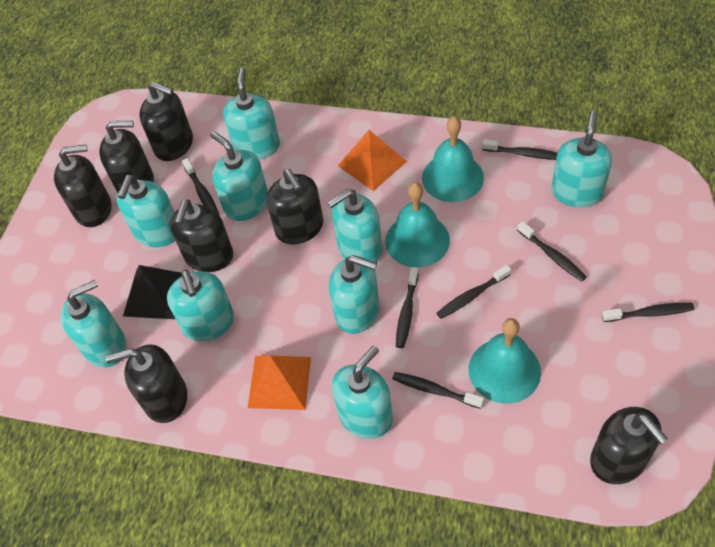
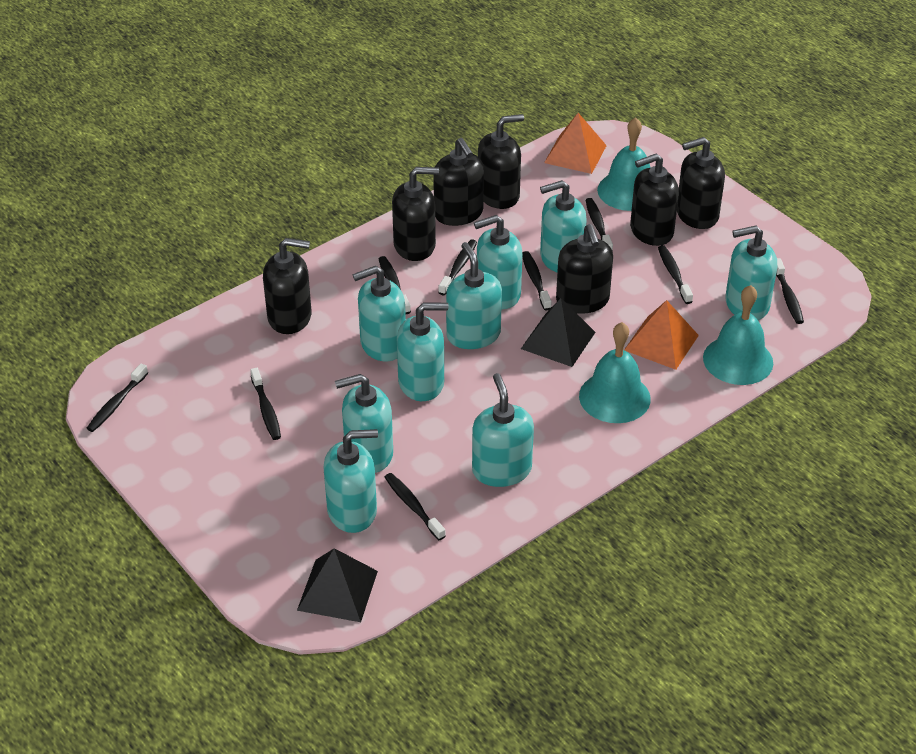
black pyramid: [123,265,182,319] = 1 -> [297,548,378,622] [521,298,595,367] = 2
black toothbrush: [182,158,220,216] [392,372,484,409] [396,267,419,348] [437,265,511,319] [482,139,557,160] [517,221,587,282] [602,303,695,322] = 7 -> [86,364,148,432] [250,368,281,440] [379,256,411,314] [385,473,446,540] [438,239,477,295] [522,251,552,311] [586,198,613,252] [658,245,693,304] [776,258,804,324] = 9

